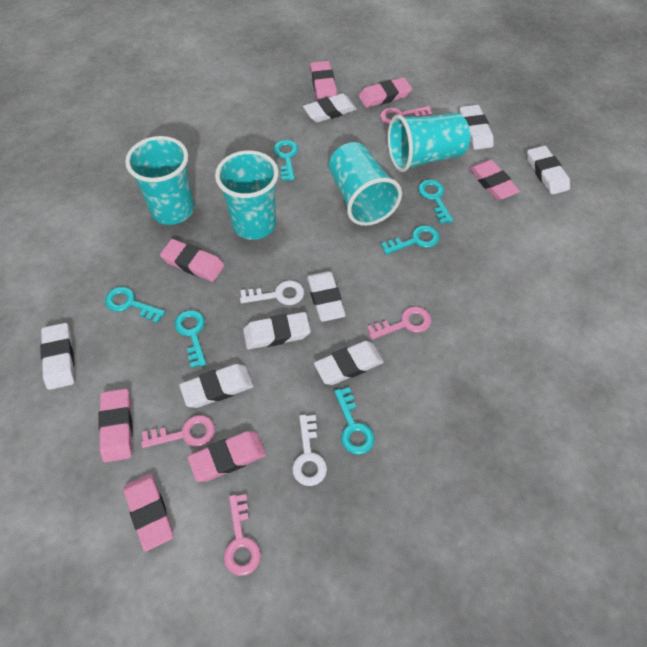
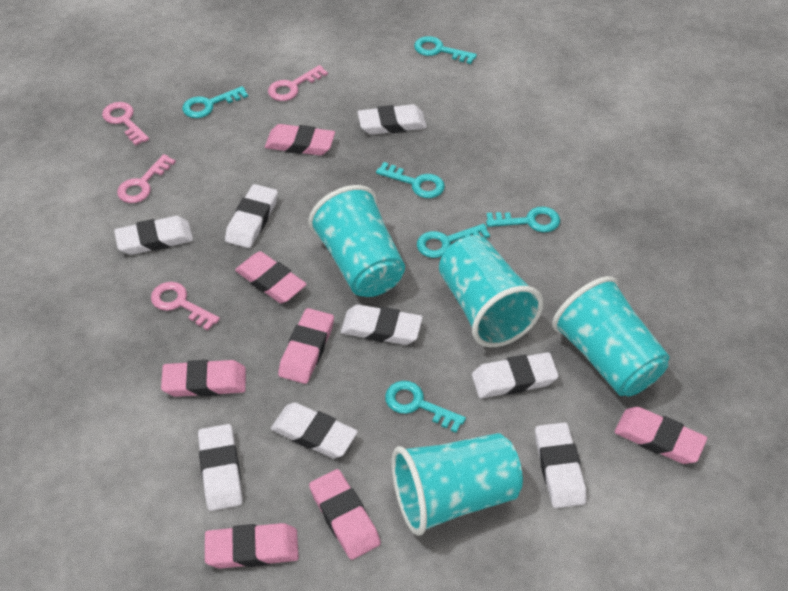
white key: [240,280,304,305] [292,415,327,486] = 2 -> none = 0

